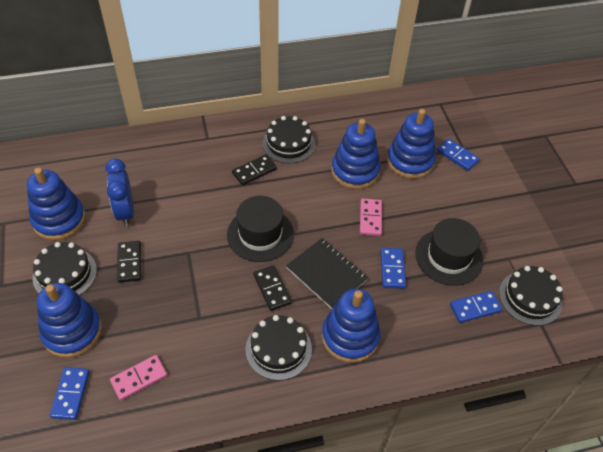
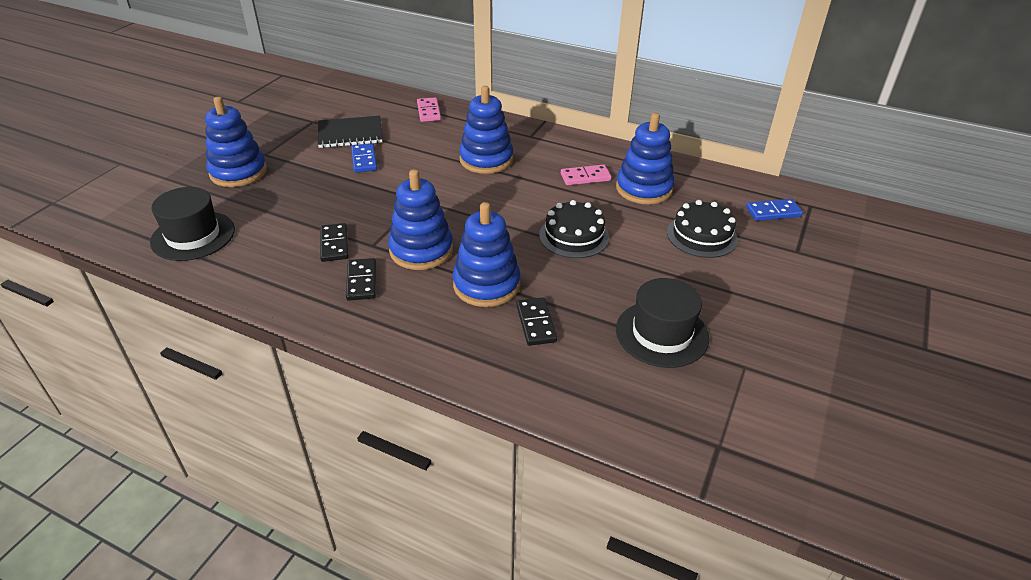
black cake: [32,242,97,295] [246,315,312,380] [262,116,315,164] [499,266,563,326] = 4 -> [539,200,609,258] [667,200,738,258] = 2
blue clock: [105,159,134,226] = 1 -> none = 0
blue domino: [50,367,90,420] [381,248,406,289] [437,138,480,171] [450,291,502,323] = 4 -> [351,143,377,173] [746,199,803,221] = 2

